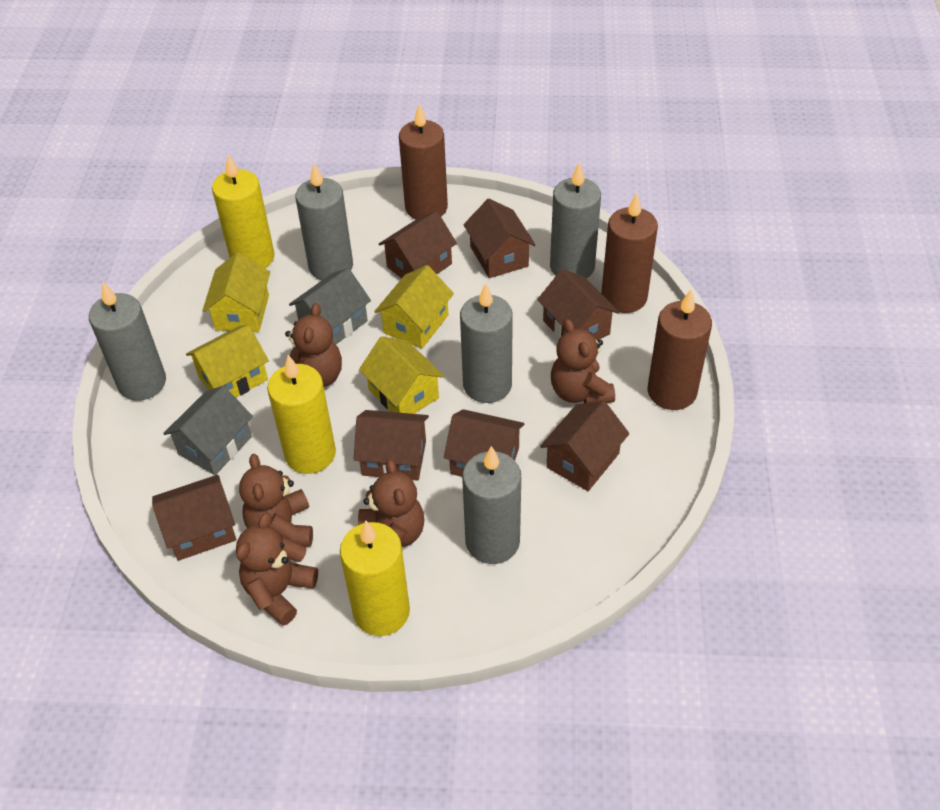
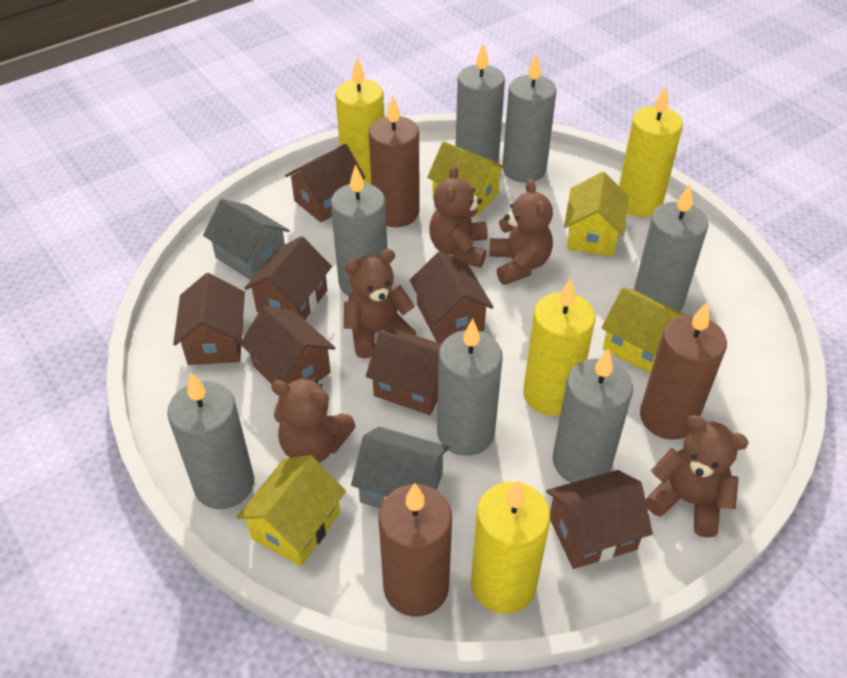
grey candle: [89,282,166,401] [295,163,353,280] [460,283,513,403] [462,446,521,564] [550,162,601,278] = 5 -> [167,372,254,509] [331,164,387,296] [437,318,503,456] [455,43,505,163] [502,53,557,183] [553,348,633,483] [634,185,708,312] = 7
yellow candle: [212,155,275,268] [267,355,336,474] [340,520,410,636] = 3 -> [335,58,384,185] [471,480,550,614] [523,279,596,416] [619,86,683,217] = 4

